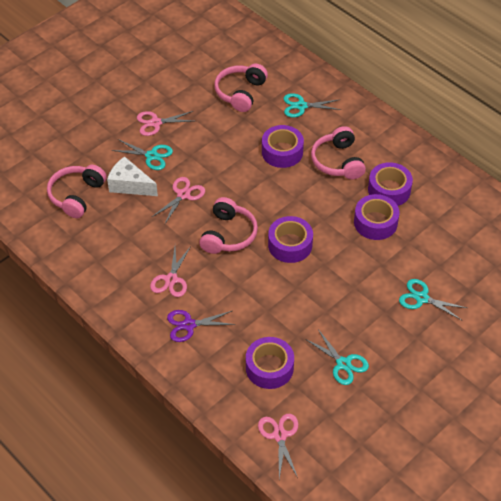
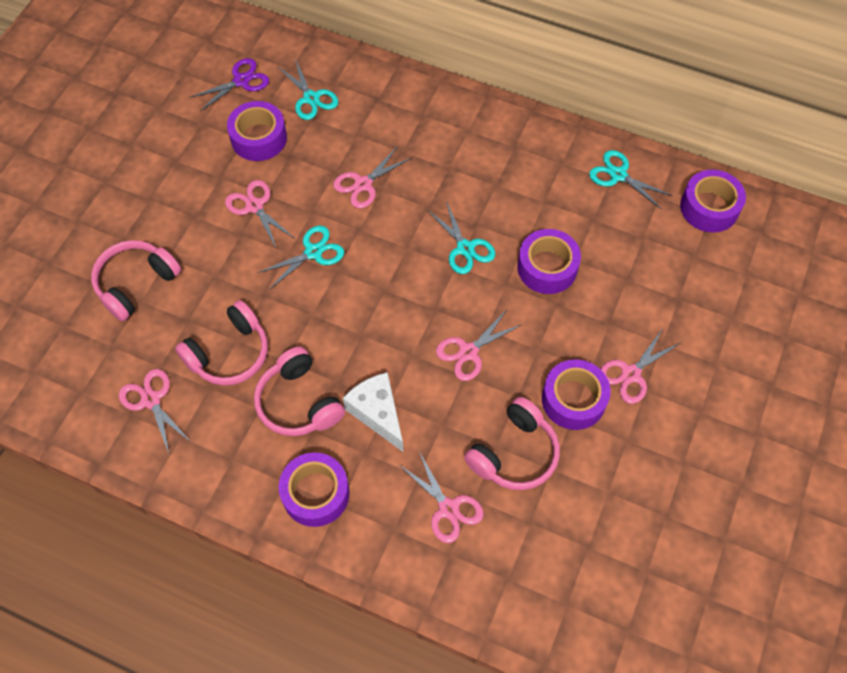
pink scissors: [137,111,193,136] [150,246,191,297] [152,177,205,225] [258,414,298,479] = 4 -> [119,369,192,453] [225,180,294,248] [333,147,412,209] [399,451,483,543] [436,309,521,381] [600,330,680,404] = 6

